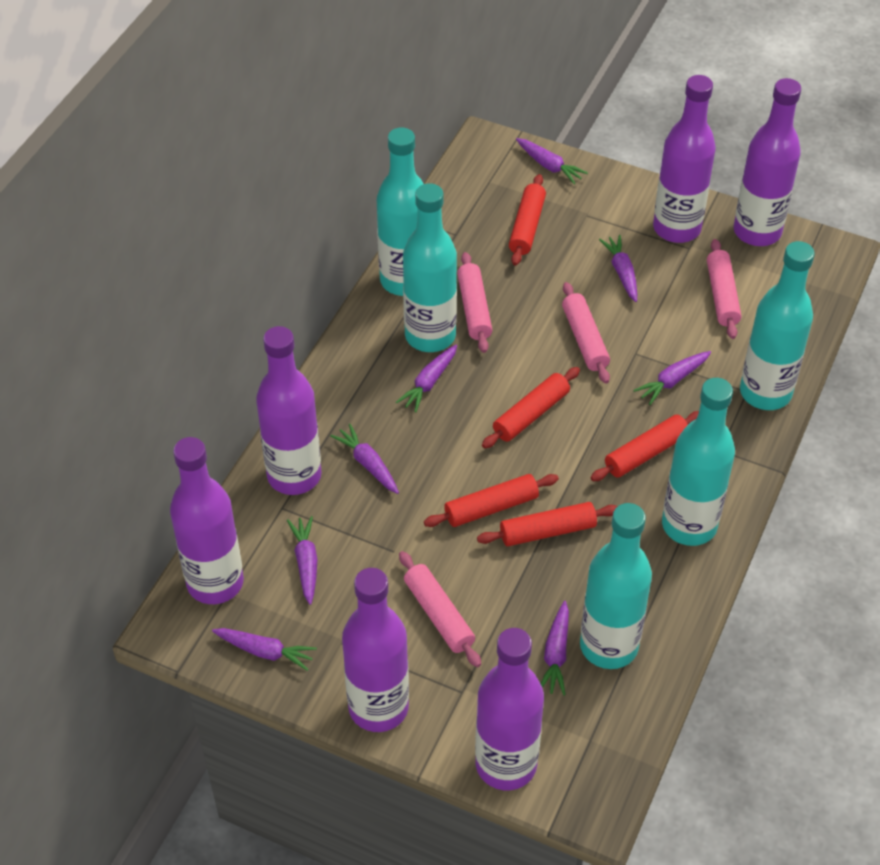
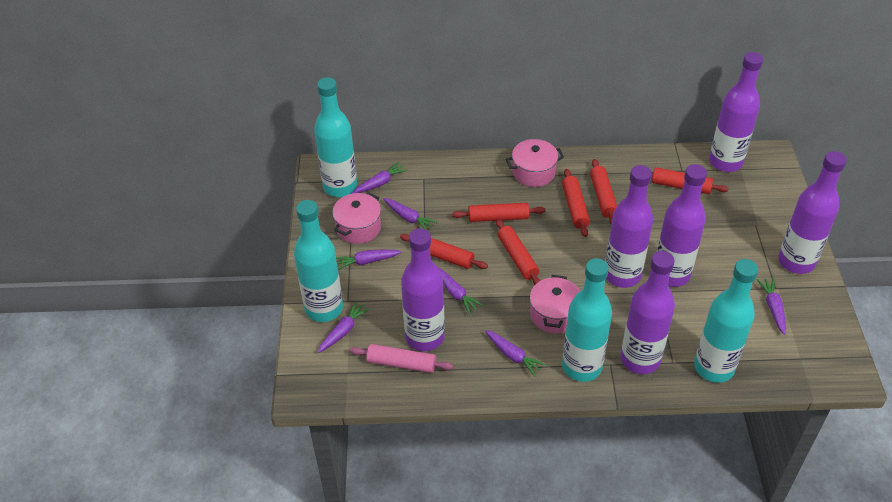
pink pot: none = 0 -> [332,192,381,244] [506,139,564,187] [530,275,580,333] = 3
pink rolling pin: [399,551,481,667] [457,252,492,353] [562,282,610,384] [707,239,741,339] = 4 -> [350,344,453,373] = 1
purple carrot: [212,628,317,671] [287,516,318,605] [330,424,399,494] [396,345,457,413] [516,138,588,185] [541,601,569,695] [599,235,637,302] [633,351,711,405] = 8 -> [318,301,370,353] [336,250,402,270] [352,162,408,194] [383,198,438,231] [438,268,483,314] [485,330,546,377] [757,278,786,335] = 7
red rolling pin: [424,474,559,527] [477,502,618,546] [482,367,580,448] [509,174,546,266] [590,411,699,481] = 5 -> [400,234,488,269] [452,203,545,222] [496,219,541,285] [562,169,590,237] [590,159,617,224] [651,167,729,194] = 6
turquoise bottle: [377,127,424,296] [403,183,457,352] [580,503,652,669] [662,378,735,546] [740,241,815,410] = 5 -> [294,200,343,322] [314,78,357,197] [562,258,612,382] [694,259,758,383] = 4

